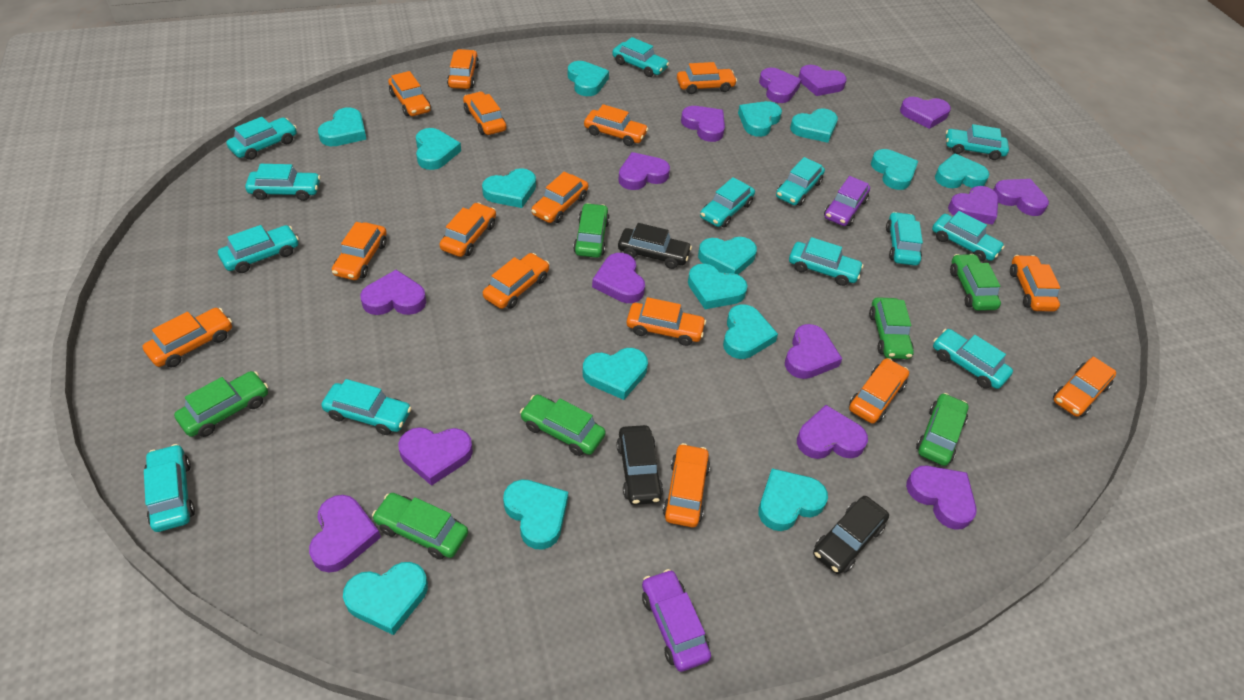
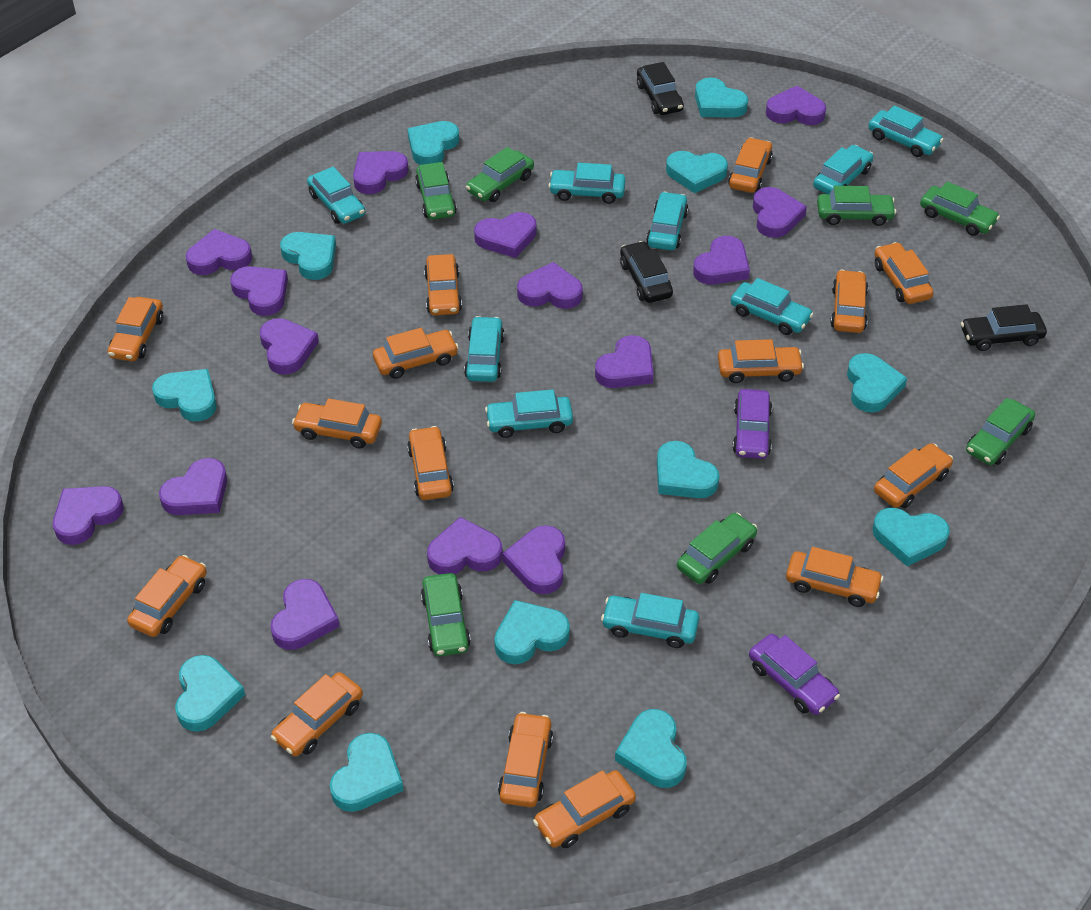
purple heart: [309,495,381,573] [360,270,426,315] [398,427,473,486] [592,253,645,303] [618,152,670,190] [681,106,725,142] [759,68,801,103] [785,324,842,379] [797,405,868,459] [798,65,847,96] [900,97,951,129] [906,466,976,530] [948,186,999,225] [993,179,1049,216] = 14 -> [53,486,124,545] [159,458,227,515] [186,229,252,275] [230,266,288,316] [260,318,319,375] [270,579,340,650] [353,151,409,194] [427,517,503,574] [474,212,537,258] [503,525,565,594] [517,262,583,309] [595,335,653,388] [693,236,750,285] [753,187,807,238] [766,86,826,125] = 15
turquoise car: [144,444,195,532] [218,225,299,273] [226,117,297,160] [245,164,321,201] [321,379,412,435] [612,37,669,77] [700,177,755,228] [776,157,825,206] [789,237,864,286] [886,212,923,266] [932,211,1005,262] [933,329,1013,389] [946,124,1009,160] = 13 -> [307,167,365,224] [464,316,505,382] [485,389,573,438] [548,163,626,204] [601,593,699,648] [646,192,688,250] [731,278,814,335] [813,145,873,194] [868,106,944,157] = 9
turquoise heart: [318,107,366,146] [343,562,428,635] [416,128,461,170] [482,168,536,208] [503,479,568,550] [568,61,609,96] [583,348,648,400] [688,264,748,309] [698,237,757,275] [723,304,778,359] [738,101,782,137] [758,468,828,531] [790,108,838,143] [871,149,918,190] [935,153,989,188] = 15 -> [152,369,217,421] [175,655,245,732] [280,232,336,280] [330,733,404,812] [408,121,459,165] [494,600,570,664] [615,709,687,788] [657,441,720,498] [666,151,728,193] [695,77,748,118] [847,353,907,413] [872,508,950,566] = 12

